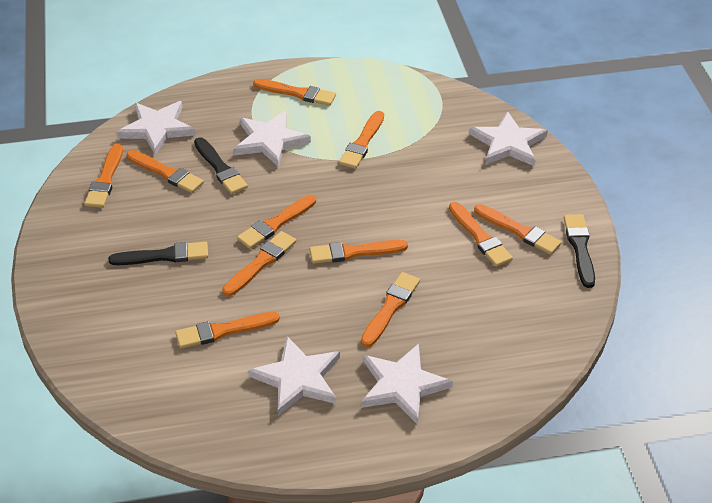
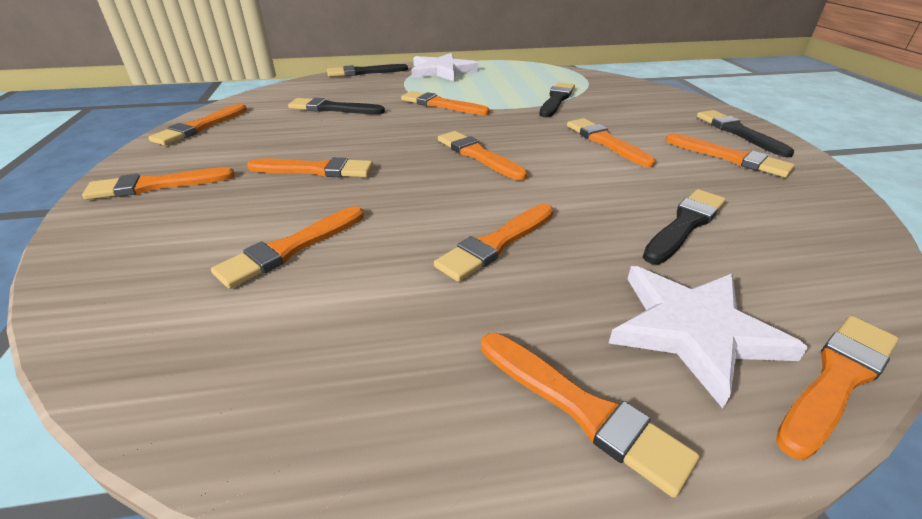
black brush: [109,242,208,265] [194,137,248,194] [564,214,595,288] = 3 -> [288,98,385,114] [327,64,408,77] [540,82,575,117] [643,189,726,264] [697,110,794,158] = 5
white star: [117,101,196,155] [233,111,311,167] [248,336,340,416] [361,343,453,425] [469,111,548,166] = 5 -> [411,53,478,81] [609,266,808,409] = 2

